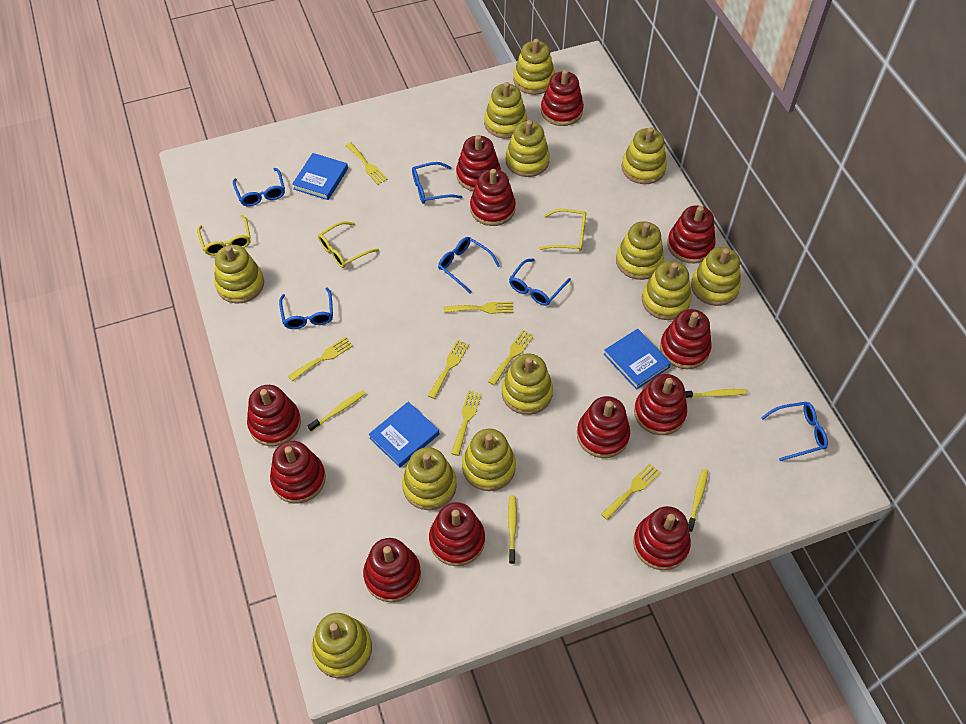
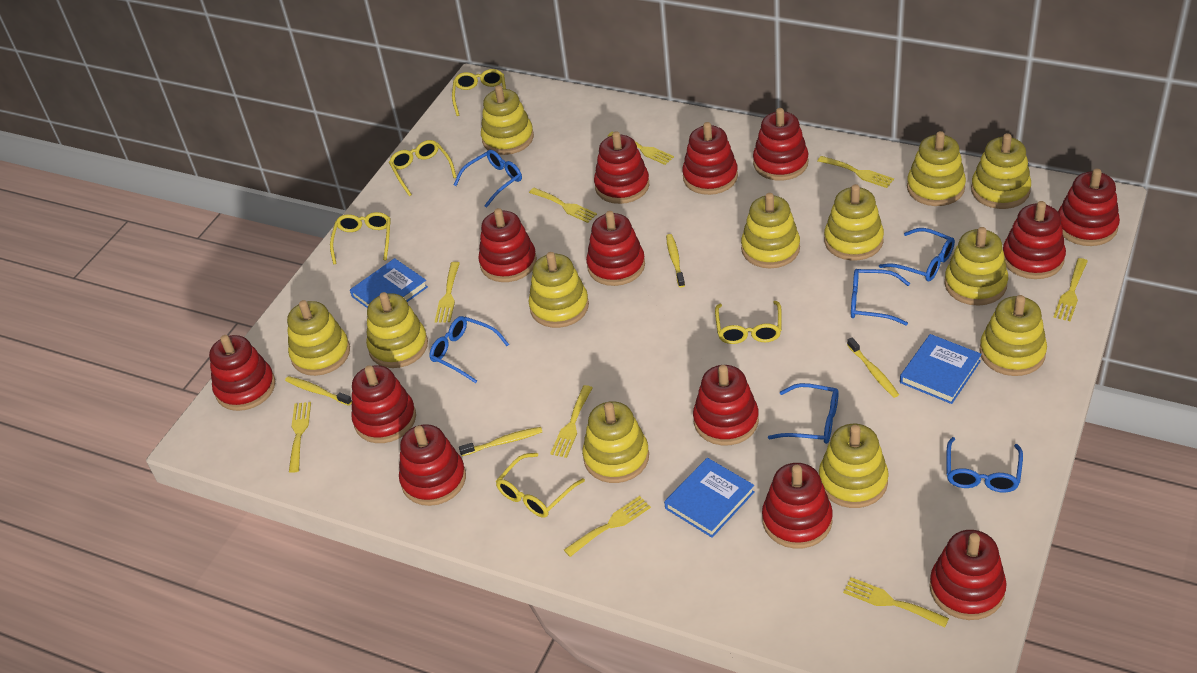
red stacking toy: [247,385,301,446] [270,441,326,503] [363,538,421,602] [429,502,485,566] [456,135,501,191] [470,169,516,226] [541,70,584,126] [577,396,630,458] [633,506,691,570] [634,374,687,435] [660,309,712,369] [667,205,716,263] = 12 -> [209,335,275,411] [352,365,416,443] [399,424,466,506] [478,208,537,282] [586,211,645,286] [594,131,649,204] [682,122,738,195] [693,365,759,445] [753,108,808,181] [762,463,833,549] [930,530,1006,620] [1003,201,1066,279] [1058,169,1120,246] = 13
yellow fork: [288,337,353,381] [345,142,388,185] [428,340,469,399] [444,301,513,314] [451,390,482,456] [488,330,534,386] [601,463,661,520] = 7 -> [289,402,311,473] [435,262,460,323] [529,188,597,223] [550,385,593,458] [564,496,651,557] [608,131,674,165] [817,156,894,188] [843,577,949,628] [1053,258,1088,321] = 9
yellow glasses: [197,215,251,256] [318,221,379,268] [539,209,586,251] = 3 -> [330,212,390,264] [389,140,457,196] [452,69,506,116] [496,453,585,518] [715,301,782,344] = 5

